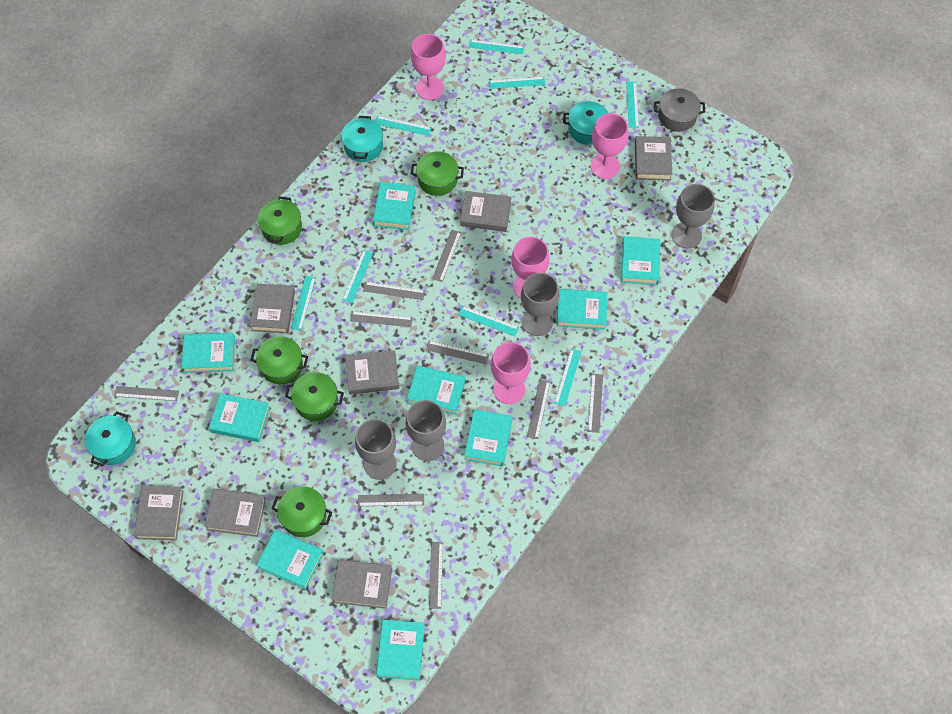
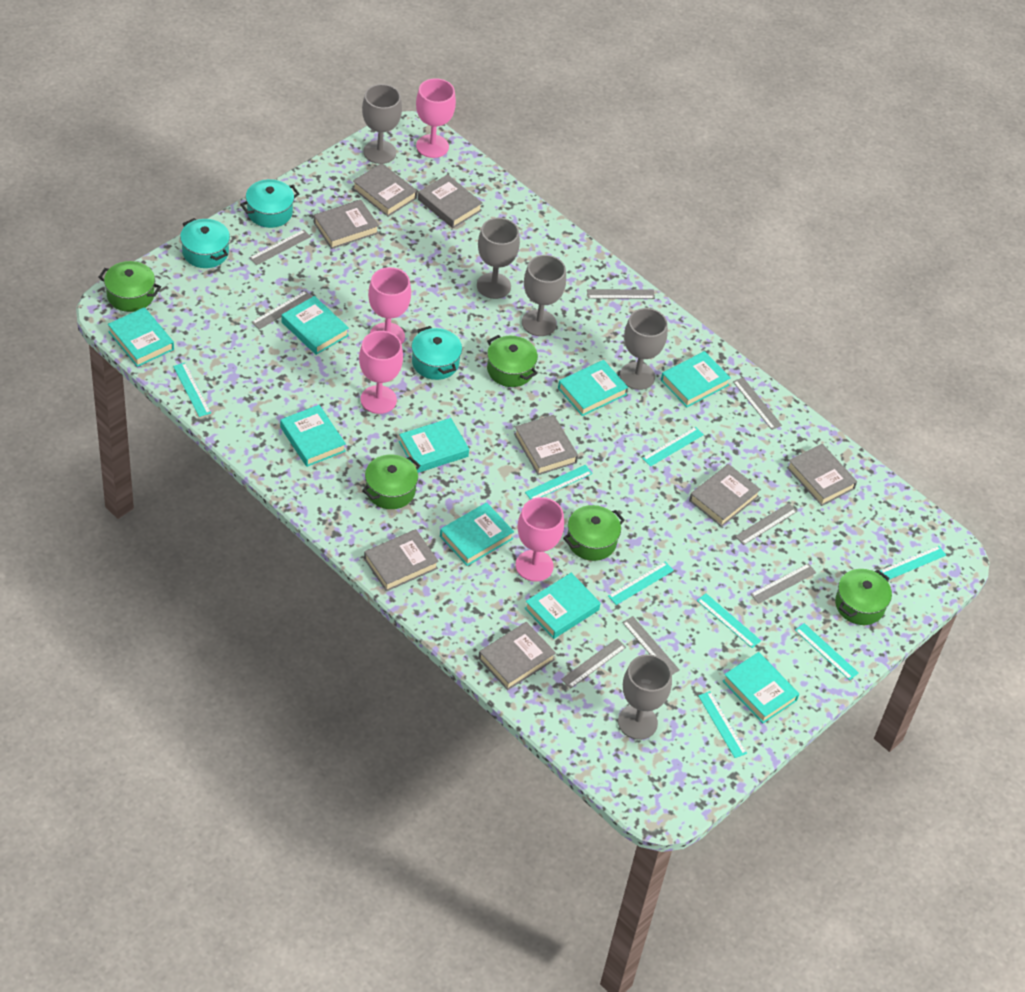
grey book: [134,486,184,540] [204,489,266,537] [250,284,295,333] [332,560,392,609] [345,350,399,395] [460,191,512,232] [635,136,672,180] = 7 -> [314,200,379,249] [352,163,417,216] [364,529,439,591] [418,174,482,228] [478,622,556,690] [514,415,578,475] [689,464,761,527] [787,444,857,506] = 8
grey goblet: [355,419,397,480] [405,400,446,461] [521,273,559,336] [671,184,715,249] = 4 -> [362,84,402,164] [477,218,520,299] [522,255,566,336] [618,654,672,740] [620,308,668,390] = 5
grey pot: [654,88,705,132] = 1 -> none = 0
grey ruler: [114,386,179,401] [350,311,413,327] [358,494,424,506] [363,282,425,300] [426,341,489,364] [429,542,443,609] [432,230,461,282] [527,380,550,439] [588,373,603,433] = 9 -> [249,230,311,265] [251,291,312,330] [561,639,626,689] [587,289,655,299] [622,616,680,675] [733,378,782,430] [735,503,797,545] [750,563,816,604] = 8

